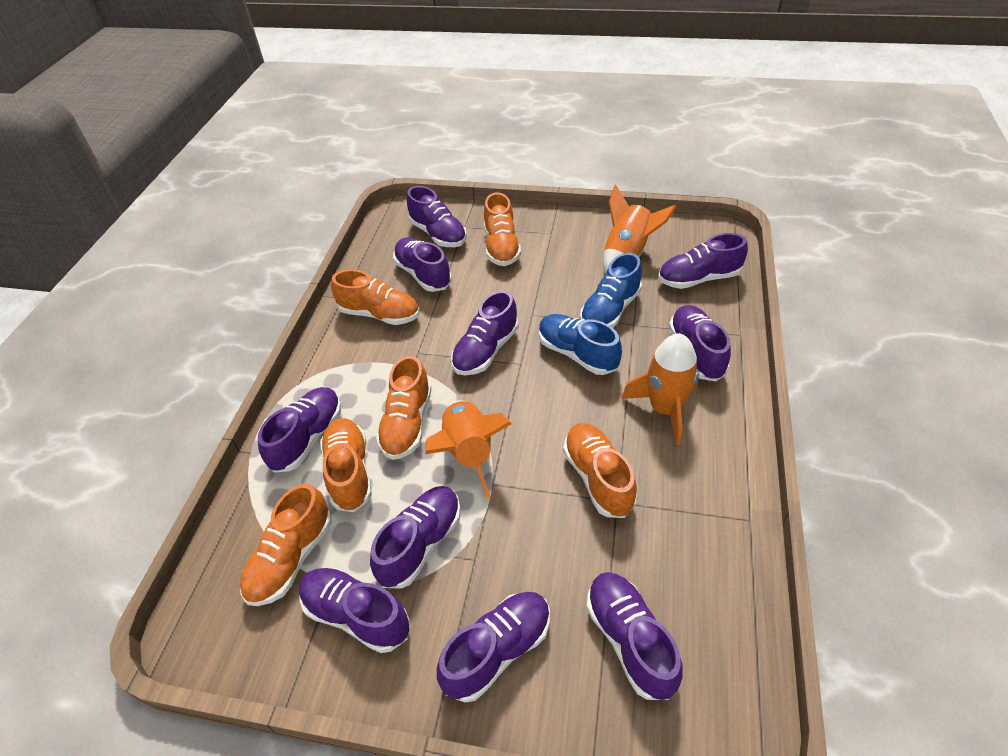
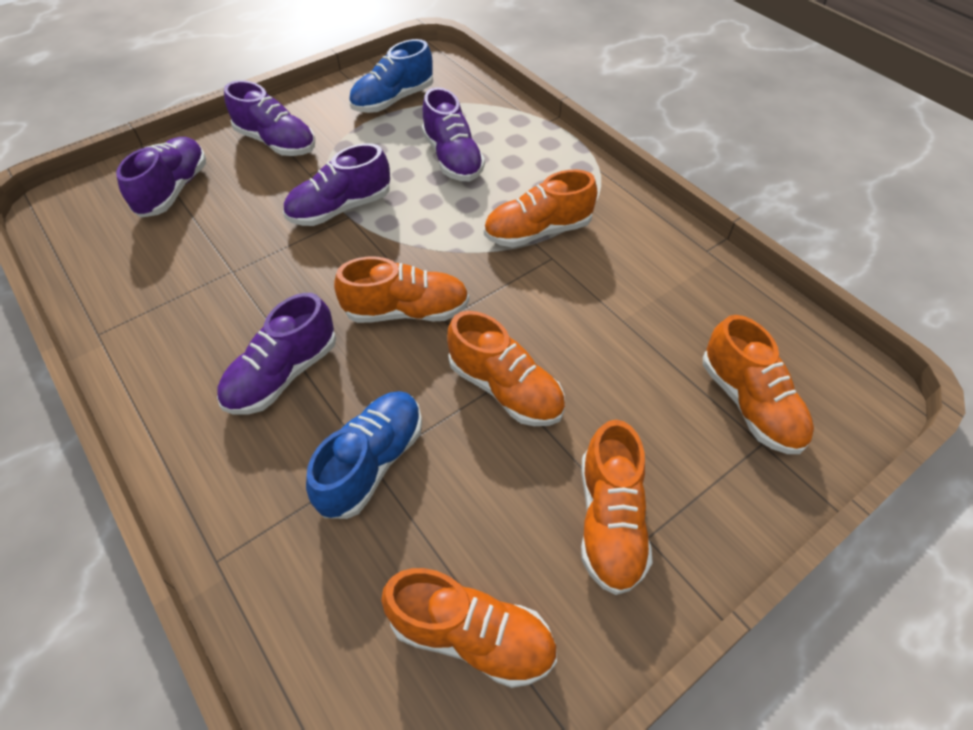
orange rocket: [425,401,512,499] [603,185,677,274] [621,333,699,445] = 3 -> none = 0
purple shoe: [258,387,341,472] [299,568,410,653] [370,486,461,589] [393,237,452,292] [407,186,467,247] [437,592,550,703] [451,290,519,375] [587,572,683,700] [658,233,748,289] [669,305,731,381] = 10 -> [116,137,206,218] [217,293,336,415] [224,80,315,156] [283,143,390,226] [422,87,485,181] = 5

